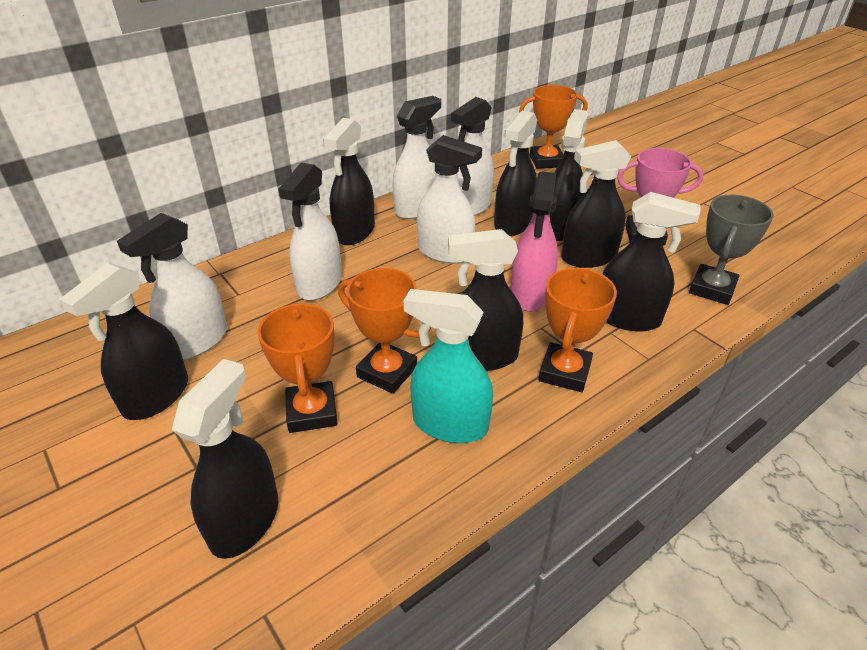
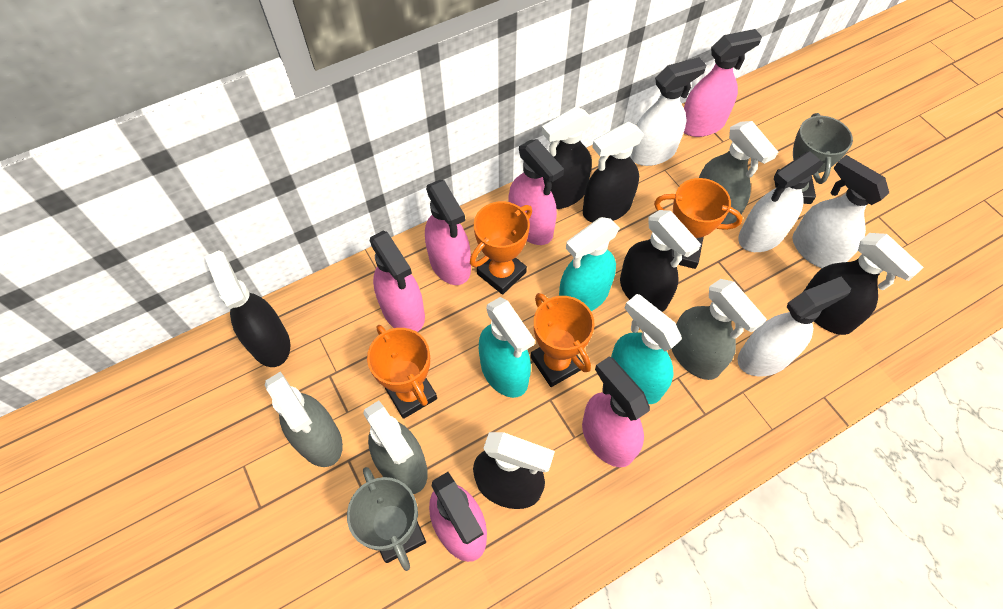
black spray bottle: [59,263,188,420] [172,359,278,559] [323,118,375,245] [448,229,523,371] [494,110,537,236] [550,109,589,241] [561,140,632,268] [602,192,701,332] = 8 -> [205,250,290,367] [473,432,555,509] [542,106,593,209] [583,122,644,222] [620,210,701,312] [803,233,924,335] = 6
grey spray bottle: none = 0 -> [265,371,343,467] [363,400,428,494] [672,279,767,380] [699,121,778,224] = 4
grey trophy: [689,195,774,305] = 1 -> [347,467,426,571] [774,113,853,204] = 2
pink spray bottle: [511,171,558,312] = 1 -> [370,231,425,332] [425,180,471,285] [429,472,487,562] [509,139,564,245] [582,356,650,467] [684,29,762,137] = 6
pink trophy: [617,148,704,245] = 1 -> none = 0
turquoise spray bottle: [404,289,493,443] = 1 -> [479,297,535,398] [559,217,620,311] [611,294,682,404] = 3
white spray bottle: [117,213,227,360] [278,162,342,301] [392,96,441,219] [417,135,482,264] [451,97,494,216] = 5 -> [630,57,706,166] [738,151,824,252] [738,276,851,377] [792,155,889,268] = 4

